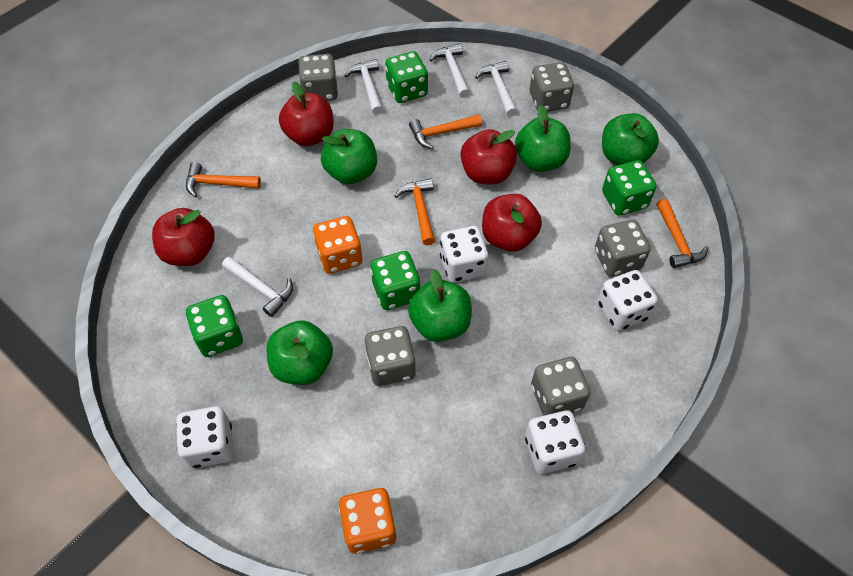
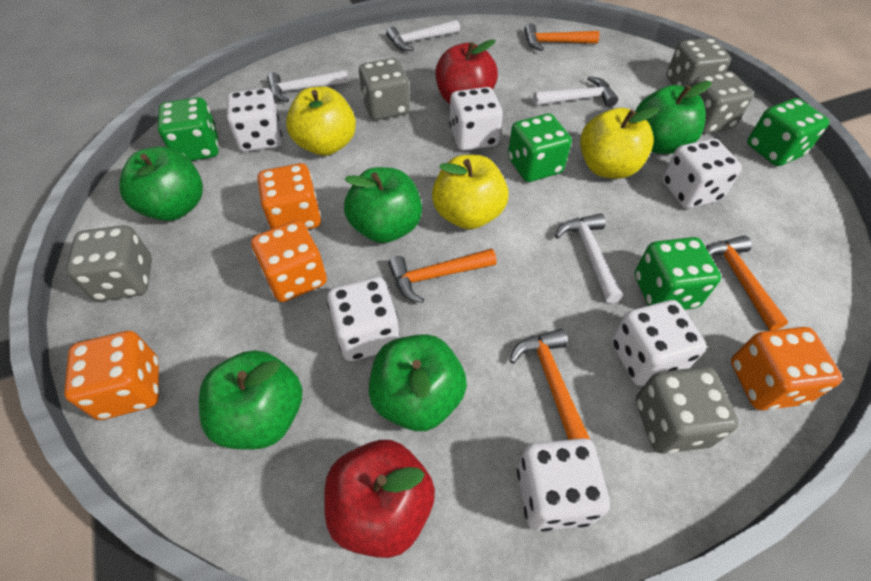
orange dice: [313,216,362,274] [339,488,397,554] = 2 -> [64,331,159,420] [251,220,327,302] [257,163,321,229] [731,327,842,410] = 4
red apple: [152,208,215,266] [279,82,334,146] [460,129,517,185] [482,194,542,252] = 4 -> [324,440,435,558] [435,39,498,104] = 2
white dice: [176,406,233,468] [440,226,488,283] [525,410,585,474] [597,270,658,331] = 4 -> [227,88,282,152] [327,277,400,361] [449,87,503,151] [517,438,610,531] [611,300,707,386] [662,138,742,209] = 6
yellow apple: none = 0 -> [286,86,356,156] [432,155,509,230] [580,107,659,179] = 3

